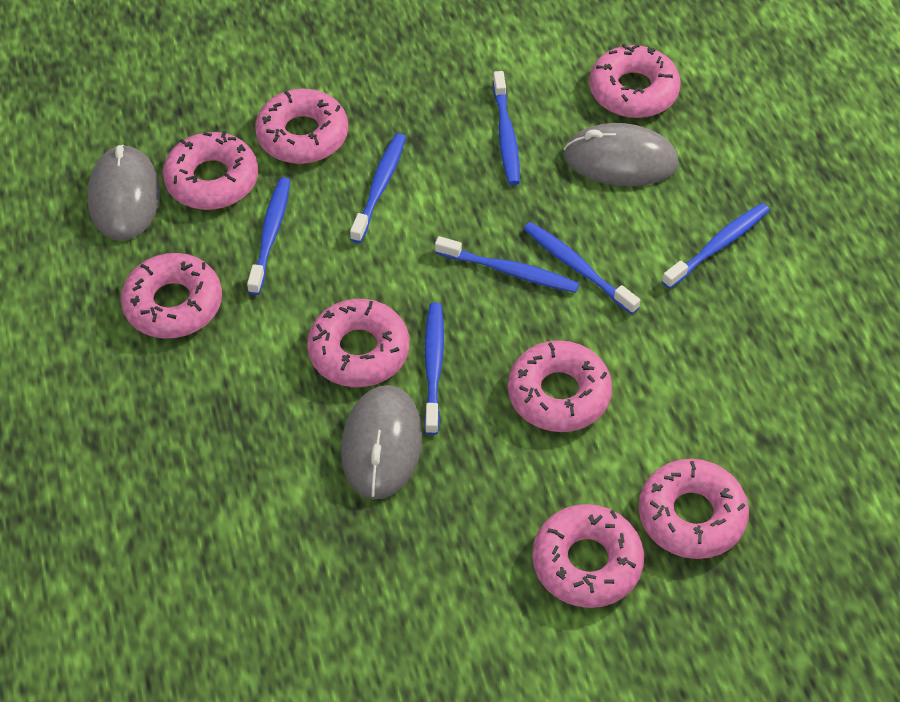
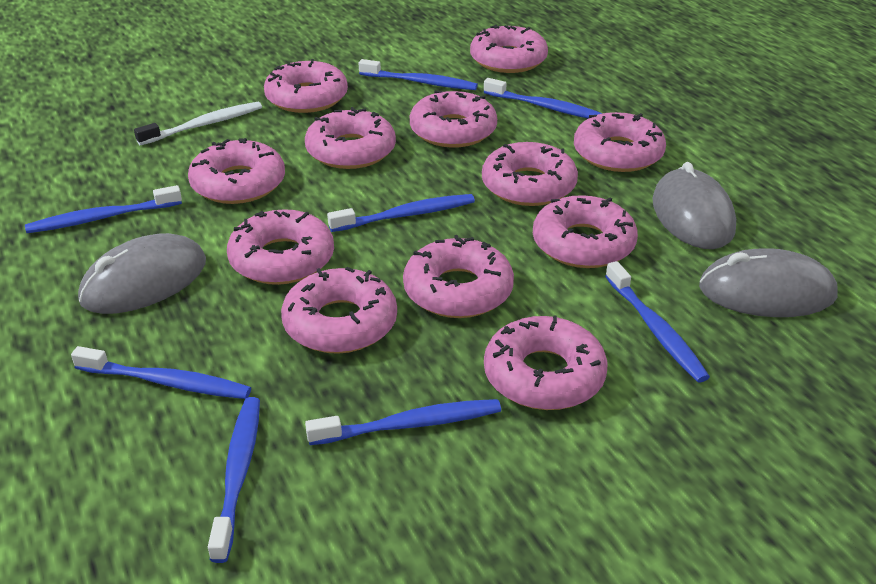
blue toothbrush: [247,177,290,295] [350,133,406,243] [424,303,444,435] [435,236,579,293] [493,71,520,185] [524,222,640,314] [662,203,770,289] = 7 -> [25,185,182,233] [71,346,251,399] [208,397,260,563] [305,399,501,445] [327,194,475,232] [359,59,478,90] [484,78,603,118] [605,261,710,383] = 8
pink donut: [121,253,222,339] [163,131,258,210] [255,89,348,164] [307,299,409,387] [508,340,612,432] [532,504,644,608] [589,43,680,118] [639,459,749,559] = 8 -> [188,138,285,204] [227,209,334,285] [264,59,348,113] [281,267,397,354] [305,107,396,169] [403,235,514,318] [410,91,497,148] [470,25,548,73] [482,142,578,206] [484,315,608,410] [533,195,638,268] [574,112,666,172] = 12
white toothbrush: none = 0 -> [134,102,262,145] = 1

